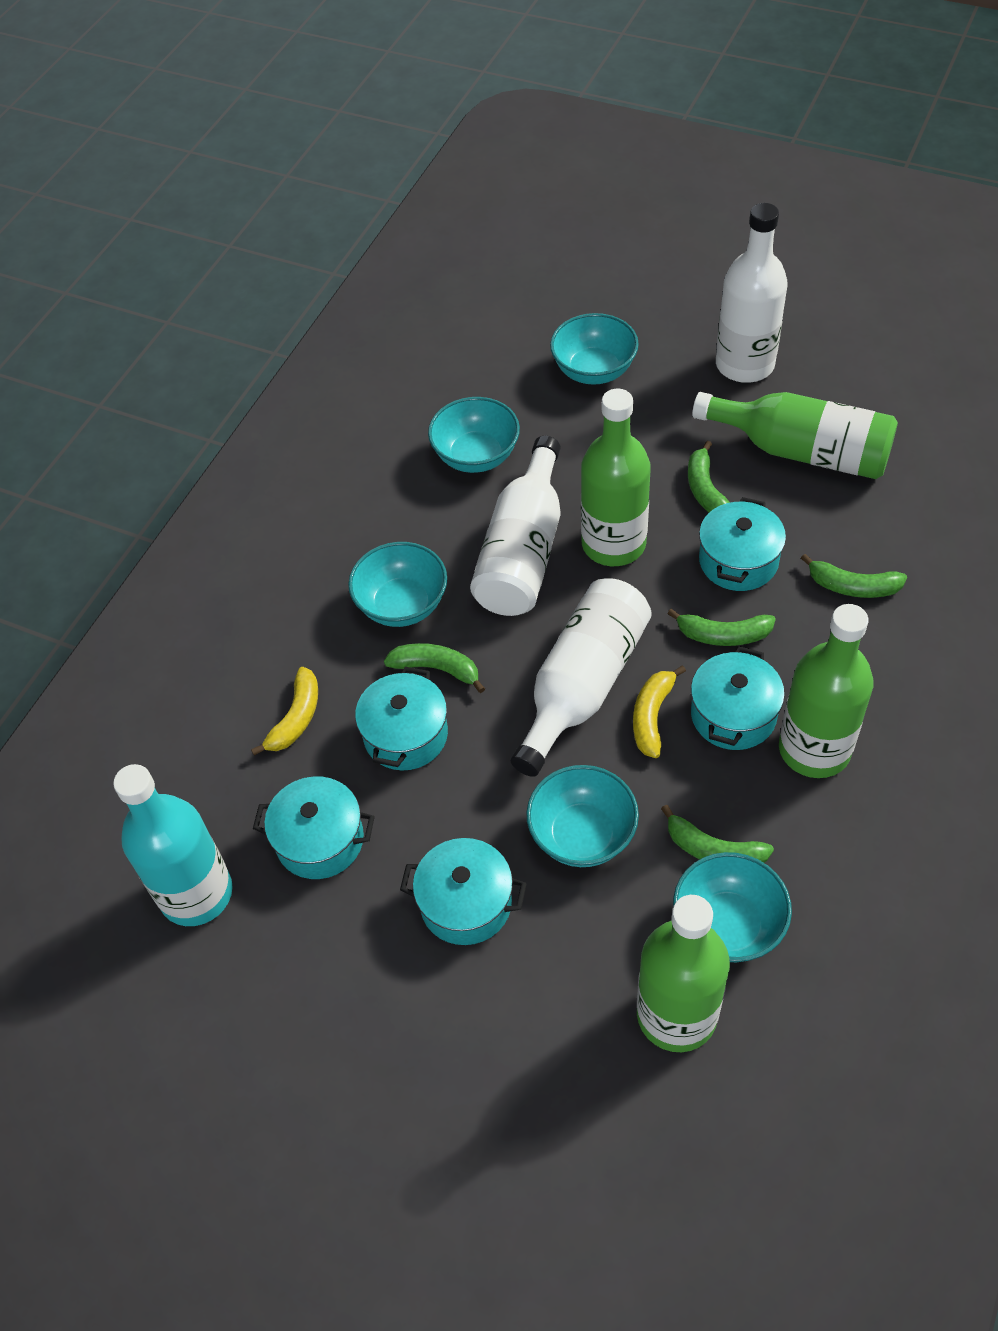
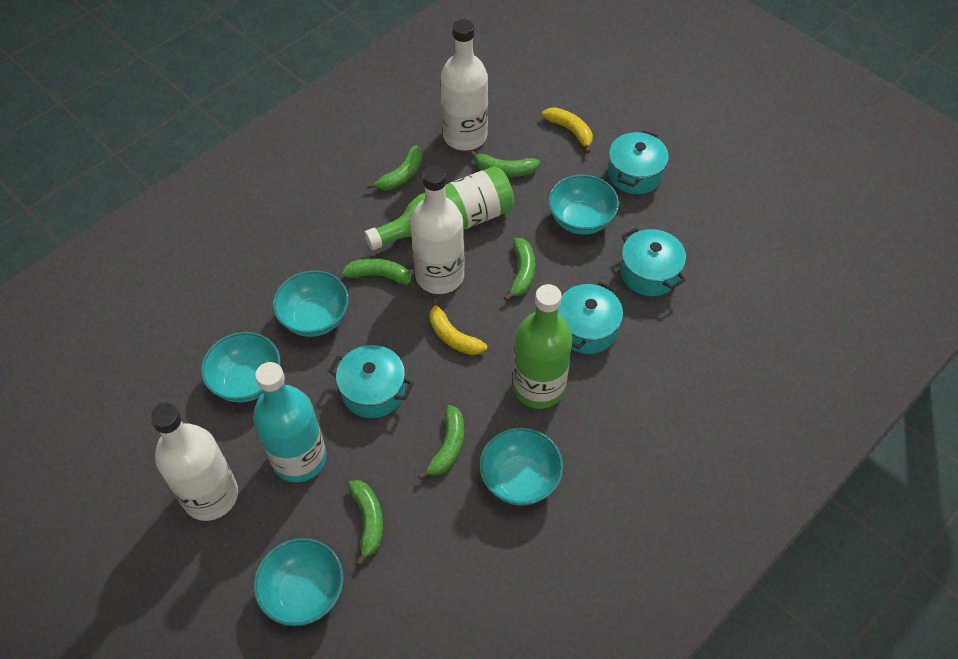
green banana: [384,643,485,693] [661,805,774,863] [667,609,776,646] [688,441,730,512] [801,554,907,598] = 5 -> [342,258,417,290] [348,480,383,566] [367,145,422,190] [418,405,464,480] [469,150,540,177] [504,238,535,301] = 6
green bottle: [581,388,651,566] [637,895,730,1052] [692,392,898,479] [779,604,874,778] = 4 -> [364,166,514,250] [513,284,573,409] = 2
turquoise pot: [253,777,375,879] [355,667,448,771] [400,838,527,945] [691,646,785,750] [699,497,786,591] = 5 -> [328,345,414,418] [558,281,623,354] [608,130,669,194] [620,228,686,296] = 4

